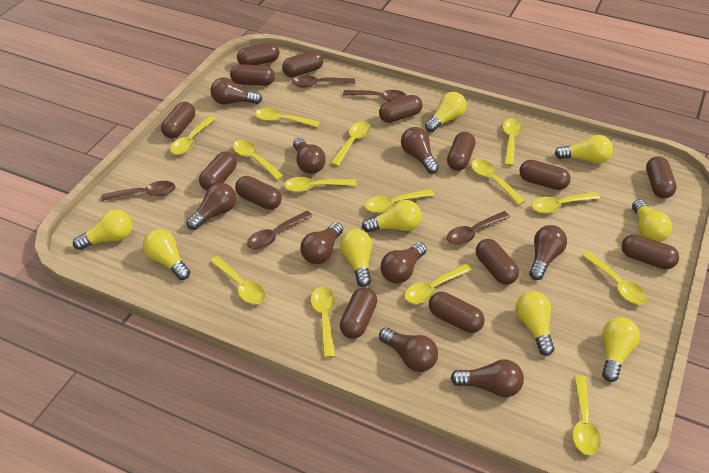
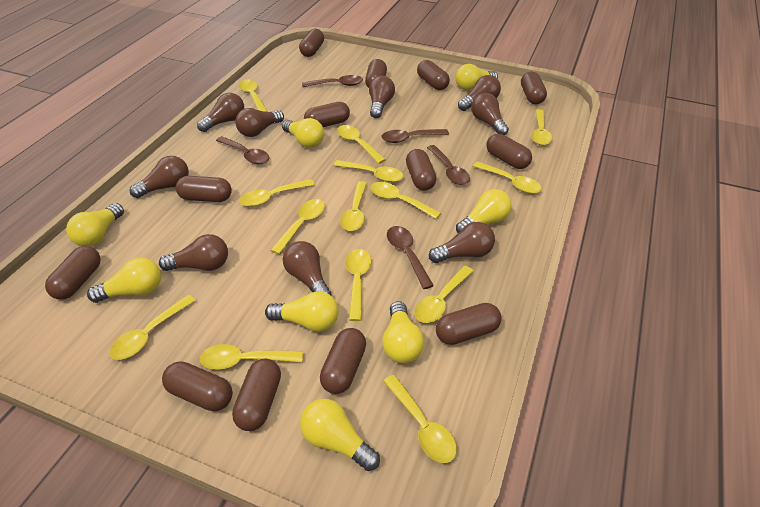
brown capsule: [161,102,195,139] [199,152,237,191] [230,64,275,86] [235,176,282,210] [237,43,280,65] [282,51,324,77] [340,287,377,339] [379,95,423,123] [429,292,485,333] [447,132,475,171] [476,239,519,285] [519,160,571,190] [621,234,679,269] [646,156,677,198] = 14 -> [45,246,101,300] [162,361,233,411] [176,176,232,202] [232,358,281,431] [299,29,324,57] [304,102,350,127] [320,328,366,394] [365,59,387,88] [406,149,436,190] [417,60,450,90] [436,303,501,345] [486,134,532,169] [521,71,547,104] = 13
yellow light bulb: [73,210,132,250] [143,229,190,280] [340,229,372,287] [362,200,422,232] [425,92,467,132] [516,291,554,356] [555,135,613,164] [602,317,640,382] [632,200,672,242] = 9 -> [66,203,124,247] [87,257,161,303] [265,291,339,332] [282,118,324,148] [300,399,380,471] [382,301,424,363] [455,64,498,90] [456,189,512,233] = 8

